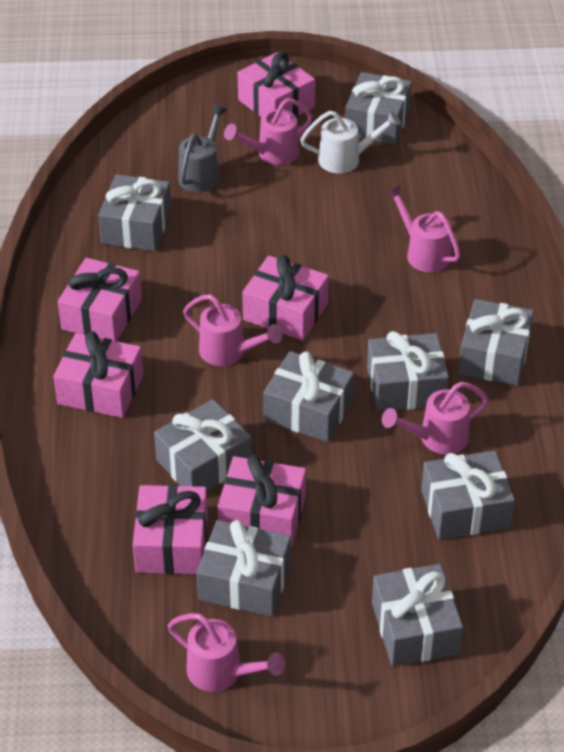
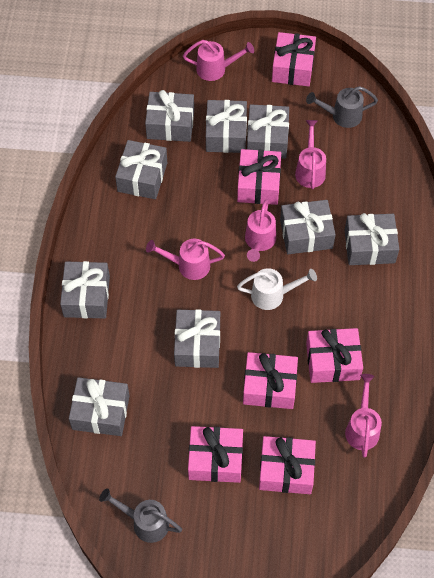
grey watering can: [178,105,227,192] = 1 -> [99,488,182,543] [306,86,378,128] = 2

